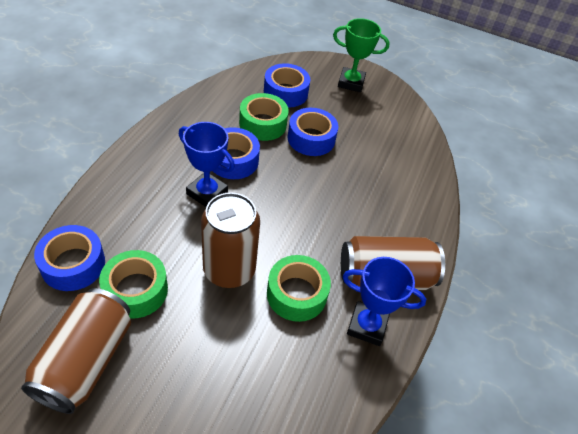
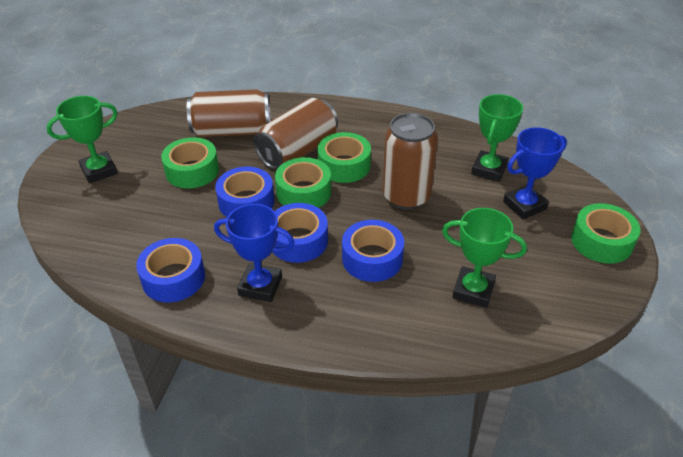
green tape: [99,250,168,319] [239,93,289,141] [267,255,331,322] = 3 -> [161,137,219,189] [275,157,331,208] [317,132,371,183] [571,203,640,264] = 4
green trophy: [333,18,390,92] = 1 -> [47,96,118,183] [442,208,527,308] [471,94,523,182] = 3

